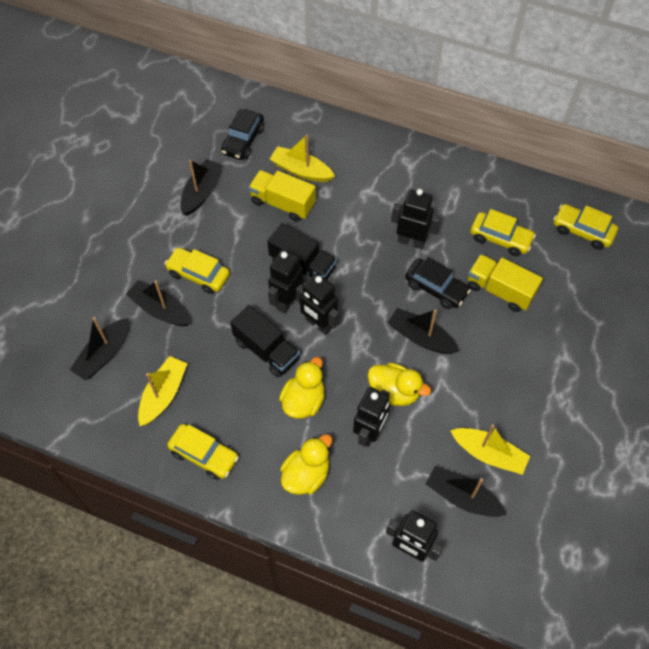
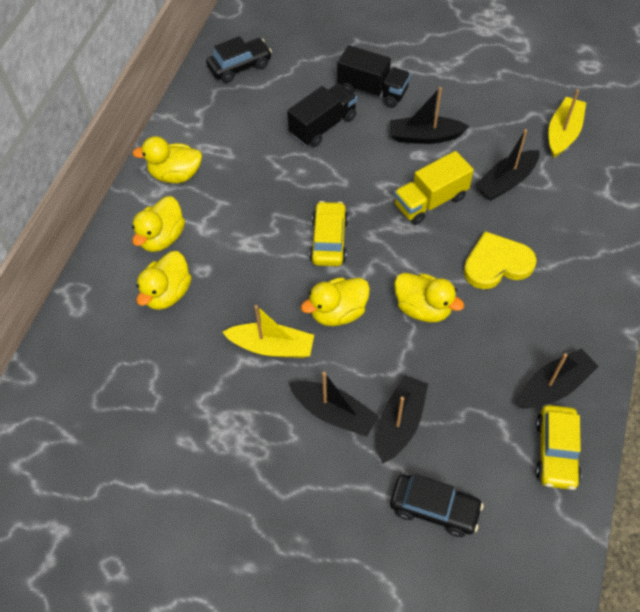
black robot: [268,249,304,313] [296,273,339,335] [353,387,391,447] [386,510,443,562] [391,189,441,249] = 5 -> none = 0
yellow boat: [138,356,188,426] [270,134,335,182] [450,424,530,475] = 3 -> [222,305,314,358] [549,89,586,158] = 2
yellow car: [164,247,230,294] [167,424,239,480] [470,209,536,256] [553,204,618,250] = 4 -> [309,201,348,266] [536,405,582,490] = 2
yellow duck: [279,357,325,419] [280,434,332,495] [368,363,431,406] = 3 -> [132,136,202,183] [132,196,185,252] [136,251,192,310] [301,277,370,326] [394,273,464,322] = 5
yellow heart: none = 0 -> [463,231,537,289] = 1
yellow truck: [248,170,316,222] [468,254,543,312] = 2 -> [394,151,474,225] = 1

